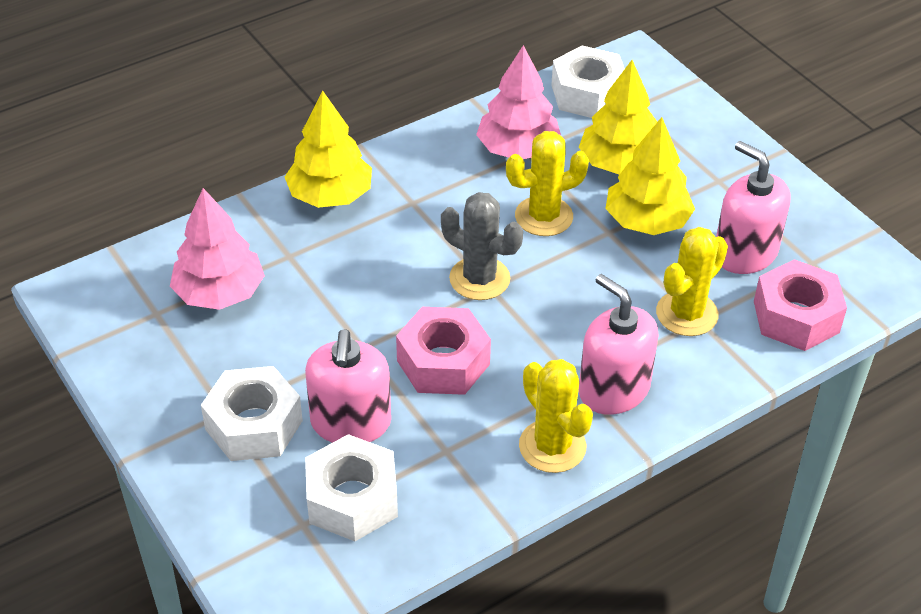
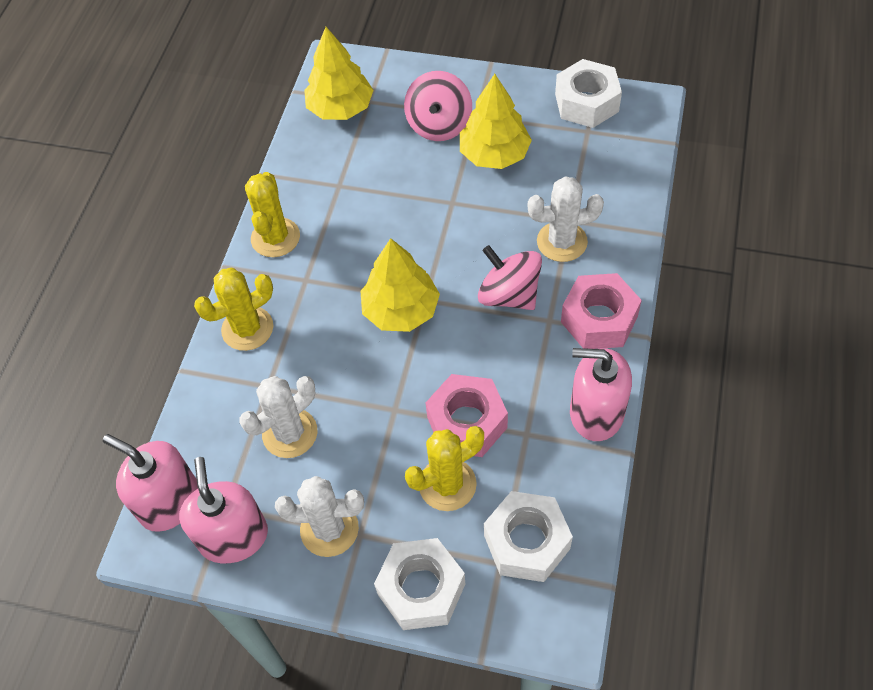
grey cactus: [441,192,523,300] = 1 -> none = 0
pink spinning top: none = 0 -> [404,71,472,141] [478,245,542,310] = 2
pink tree: [170,188,265,310] [476,45,561,159] = 2 -> none = 0
white cactus: none = 0 -> [239,376,317,458] [275,476,364,557] [528,176,604,262] = 3

